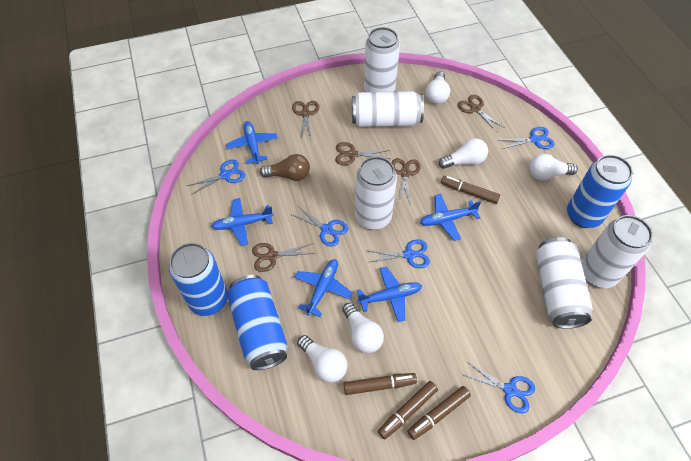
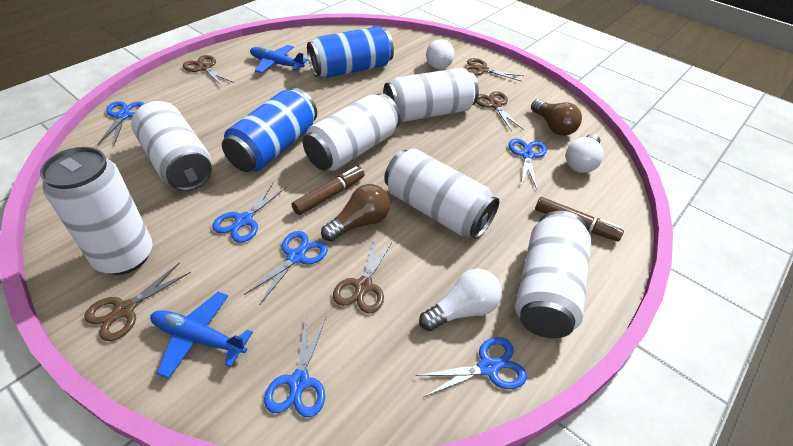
blue can: [169,243,228,316] [227,275,287,370] [567,155,633,228] = 3 -> [222,88,317,172] [307,26,394,78] = 2
blue plane: [211,198,273,246] [226,121,278,164] [294,259,353,317] [357,267,422,322] [420,194,481,241] = 5 -> [150,292,253,379] [250,45,308,73] = 2
blue scissors: [187,159,245,195] [290,206,348,247] [367,239,430,268] [464,362,535,414] [500,127,554,149] = 5 -> [97,101,145,145] [212,182,287,243] [244,231,328,305] [264,317,326,417] [416,337,527,397] [508,138,547,189] = 6
brown light bulb: [260,154,310,181] = 1 -> [321,184,390,242] [531,99,582,136] = 2
brown marker: [344,373,417,395] [378,381,438,440] [407,386,471,440] [441,176,500,204] = 4 -> [292,166,365,215] [535,197,624,241] = 2
white can: [352,91,424,127] [355,156,397,230] [364,27,400,92] [536,237,593,329] [581,215,653,288] = 5 -> [40,147,153,275] [131,101,212,191] [303,93,401,171] [383,68,479,122] [384,148,499,239] [515,211,591,338] = 6
white light bulb: [297,335,347,383] [342,303,384,353] [426,71,450,104] [439,138,488,169] [529,154,578,181] = 5 -> [419,269,502,331] [426,39,455,69] [566,134,603,173] = 3

